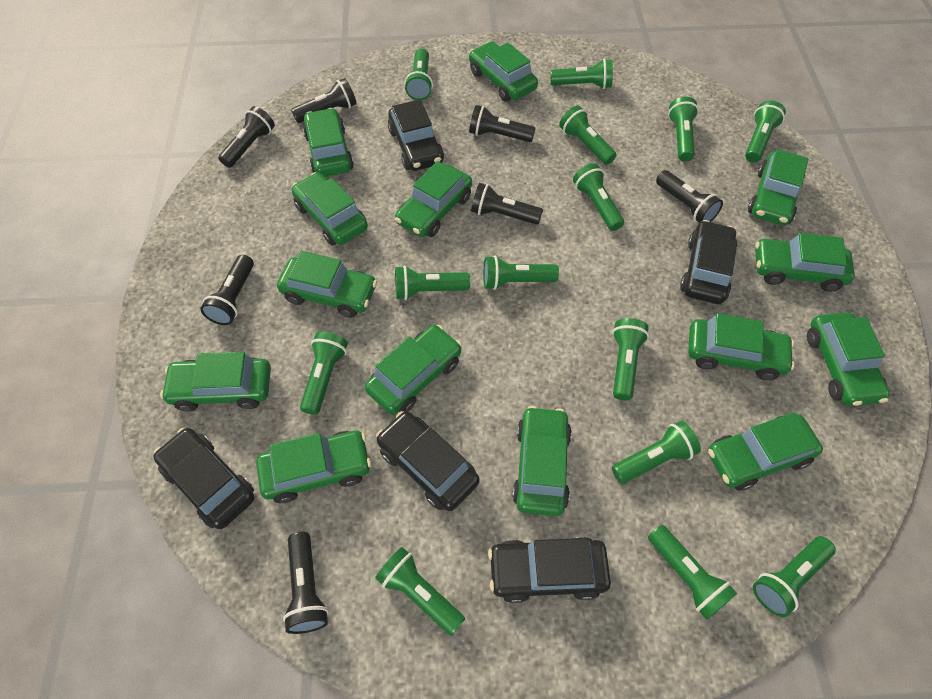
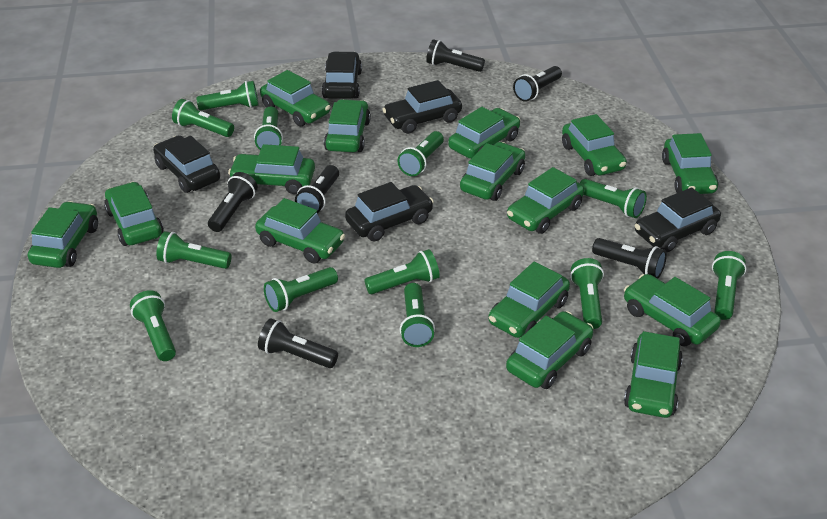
black flashlight: [200,255,254,325] [218,106,275,168] [283,532,328,634] [291,78,357,123] [469,105,536,142] [471,183,543,225] [656,170,723,223] = 7 -> [208,172,258,232] [258,318,338,368] [295,165,339,214] [426,39,485,72] [513,66,562,102] [592,238,667,279] = 6
green car: [160,352,271,411] [256,431,371,503] [277,251,377,318] [291,172,368,246] [303,108,354,177] [365,325,462,415] [395,161,472,237] [469,41,538,102] [512,406,572,516] [688,313,795,380] [708,412,823,491] [748,149,809,225] [755,233,855,292] [807,312,890,406] = 14 -> [28,201,98,268] [104,182,164,246] [228,144,315,194] [255,198,345,263] [260,70,331,127] [324,99,371,152] [448,107,520,159] [460,142,525,201] [488,262,570,338] [506,311,593,389] [507,167,584,234] [562,114,627,176] [624,274,721,346] [624,331,683,418] [662,133,718,194] = 15
green flashlight: [300,331,348,415] [375,547,465,636] [395,266,470,300] [405,49,433,100] [483,256,559,290] [550,59,613,89] [559,106,617,165] [573,163,624,231] [612,318,649,400] [612,421,701,484] [648,525,737,620] [668,97,699,162] [745,101,786,163] [753,536,836,617] = 14 -> [130,290,176,361] [156,231,232,269] [172,99,234,137] [196,81,258,110] [254,107,283,150] [264,267,338,312] [364,249,440,294] [397,131,444,176] [400,283,435,347] [570,258,604,329] [580,179,647,218] [712,251,746,320] = 12

